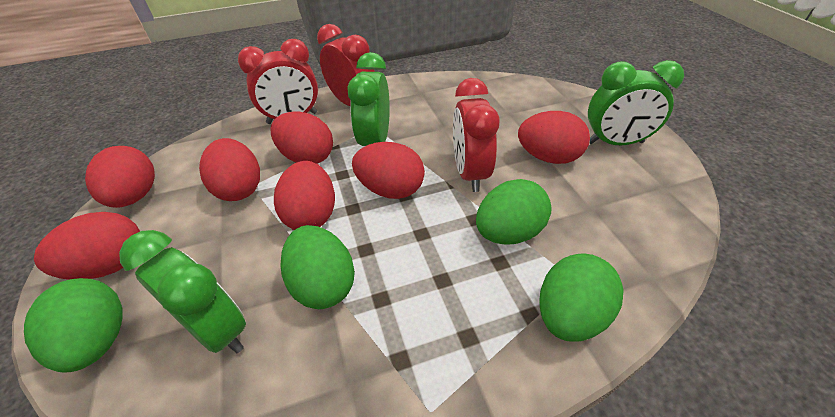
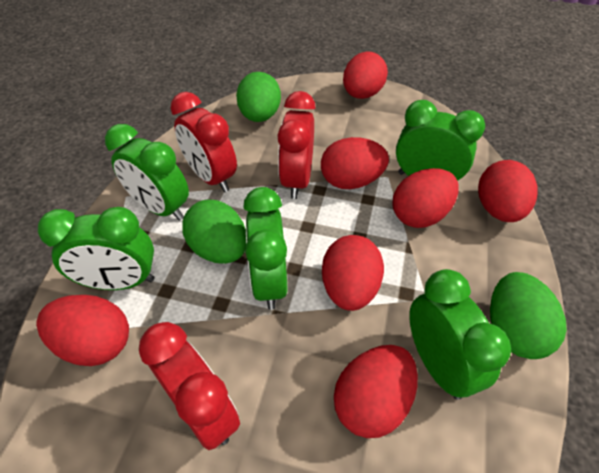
green clock: [119,230,246,353] [347,52,390,146] [588,60,684,145] = 3 -> [38,207,155,290] [105,124,189,221] [243,187,287,310] [396,100,485,181] [409,269,511,400] = 5
green egg: [24,278,123,373] [280,225,355,309] [476,179,552,245] [539,253,624,342] = 4 -> [182,200,246,264] [236,72,281,122] [490,272,567,359] = 3

